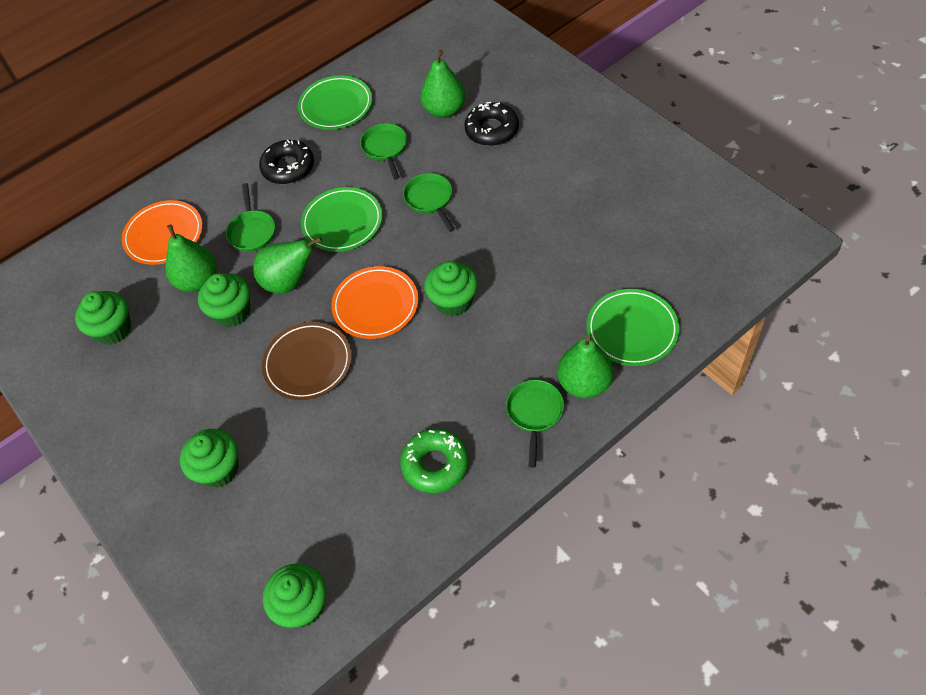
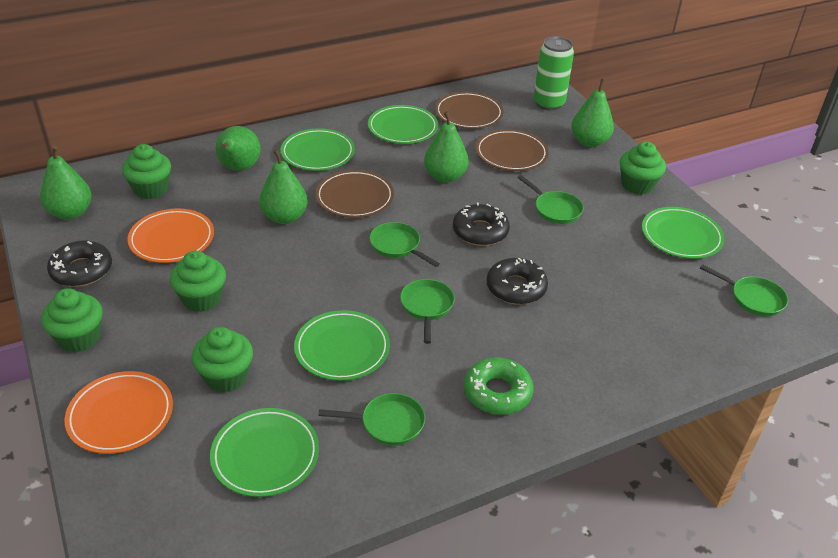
black donut: [259,140,314,184] [464,102,519,146] = 2 -> [47,240,112,287] [453,202,510,246] [486,258,548,305] = 3
brown plate: [262,322,352,400] = 1 -> [315,170,394,218] [435,92,504,129] [476,129,549,171] = 3
green can: none = 0 -> [533,36,574,110] = 1
green pan: [226,183,275,252] [360,123,407,180] [403,173,455,232] [506,380,564,468] = 4 -> [318,393,425,446] [369,222,440,267] [400,279,455,344] [517,175,584,224] [700,264,788,316] = 5
green pear: [165,225,216,292] [253,237,322,293] [420,49,465,118] [557,336,614,398] = 4 -> [40,146,92,220] [216,126,260,171] [259,149,307,224] [424,111,469,183] [571,79,614,147] = 5
green plate: [298,75,372,130] [301,187,382,252] [587,289,679,366] = 3 -> [210,408,319,497] [281,128,355,171] [294,310,390,381] [368,105,438,144] [642,207,725,259] = 5

